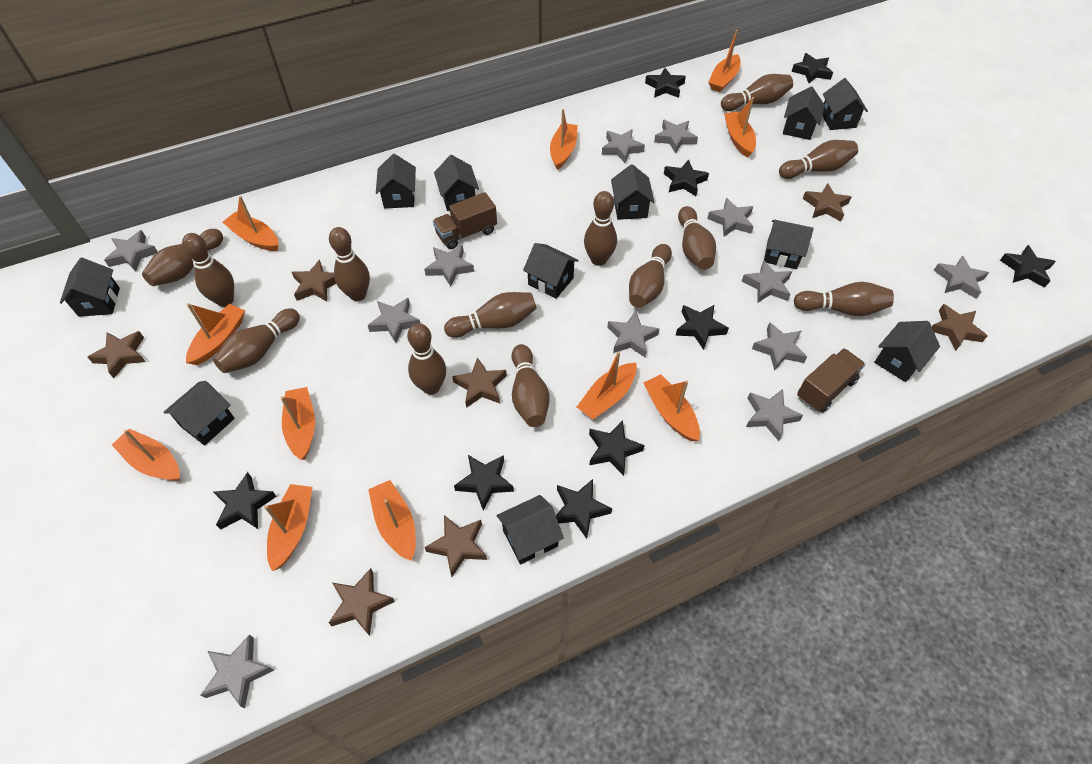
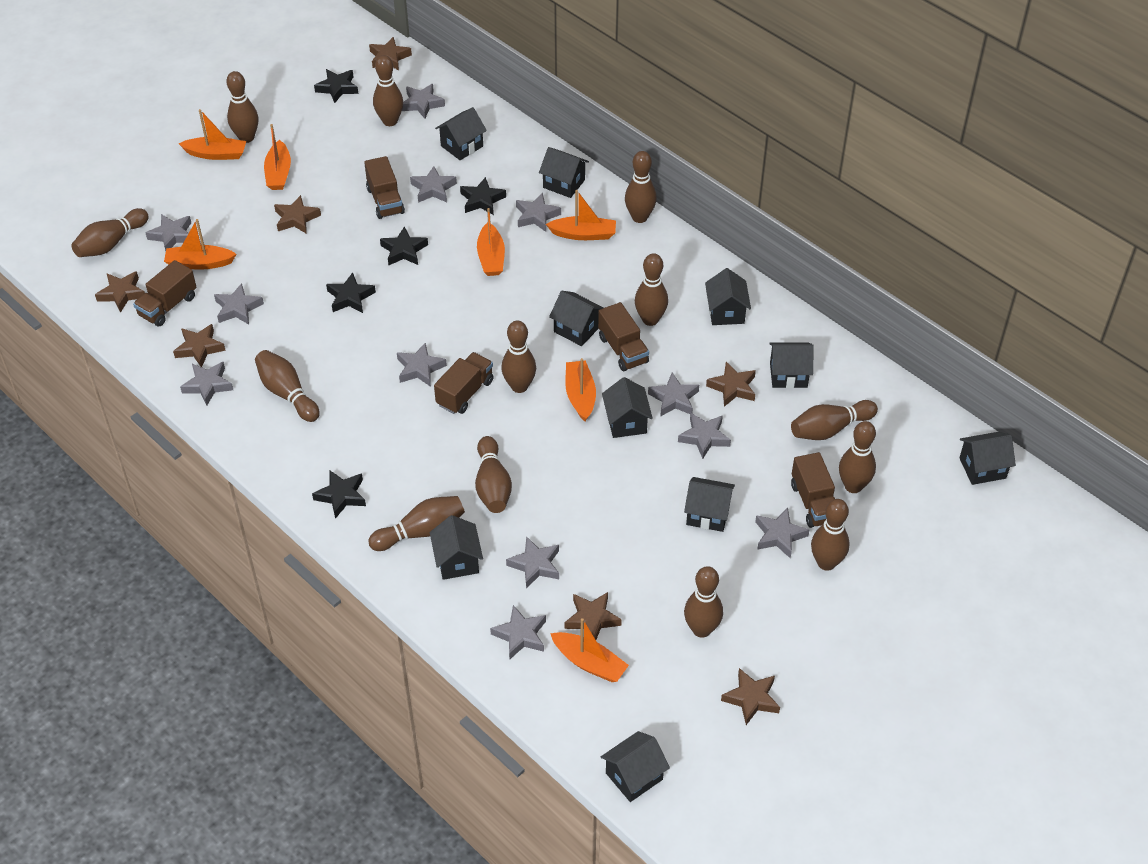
black house: [60,258,120,317] [164,381,235,445] [376,154,416,208] [434,155,479,211] [496,495,564,565] [523,243,579,299] [611,164,654,220] [764,220,814,269] [783,87,825,140] [822,78,868,130] [874,321,940,382] = 11 -> [430,515,483,580] [435,107,487,160] [539,147,589,198] [549,291,604,346] [601,731,670,802] [602,377,653,438] [684,477,735,532] [705,268,751,325] [769,343,814,388] [959,432,1016,485] = 10
black star: [214,472,277,529] [454,455,514,511] [556,479,612,539] [589,420,645,476] [645,68,686,98] [664,160,709,196] [676,305,729,350] [792,53,833,83] [1000,245,1056,288] = 9 -> [312,470,366,519] [314,69,358,103] [326,272,376,313] [380,227,428,265] [460,177,506,215] = 5
brown truck: [433,192,497,249] [797,348,865,413] = 2 -> [133,260,197,326] [364,156,405,219] [434,352,494,414] [598,302,649,371] [791,452,835,528] = 5
orange boat: [112,428,180,481] [186,303,245,365] [222,196,279,251] [264,484,313,571] [280,387,315,460] [368,480,416,561] [550,109,578,170] [577,351,637,420] [643,374,700,441] [708,30,741,92] [724,97,756,158] = 11 -> [164,219,236,270] [178,109,246,160] [264,124,291,190] [477,208,505,276] [546,190,616,240] [550,618,629,682] [565,358,596,421] = 7

